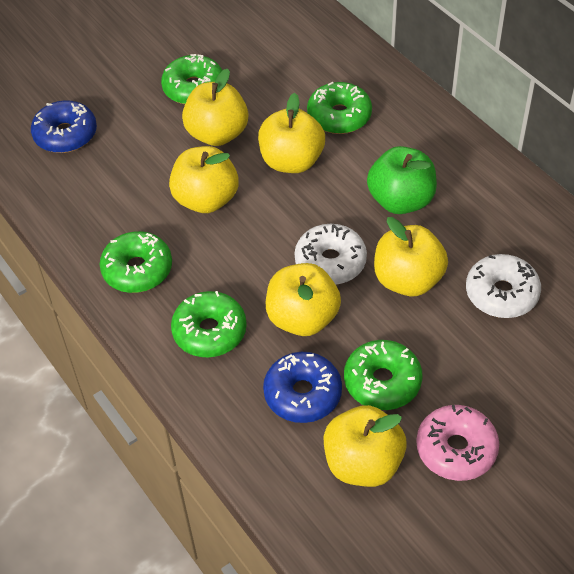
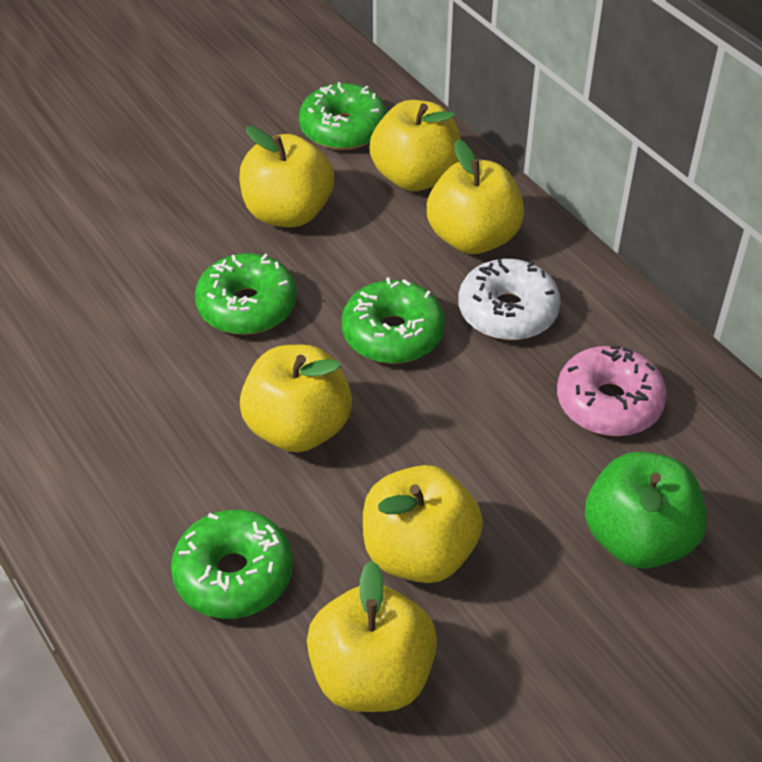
blue donut: [31,100,97,153] [263,352,342,423] = 2 -> none = 0
green donut: [99,231,172,293] [161,54,223,104] [171,291,247,357] [307,82,372,134] [344,340,422,410] = 5 -> [171,510,293,619] [195,253,297,335] [299,82,387,150] [341,277,445,364] = 4
white donut: [295,224,367,285] [466,254,541,318] = 2 -> [458,259,561,340] = 1

